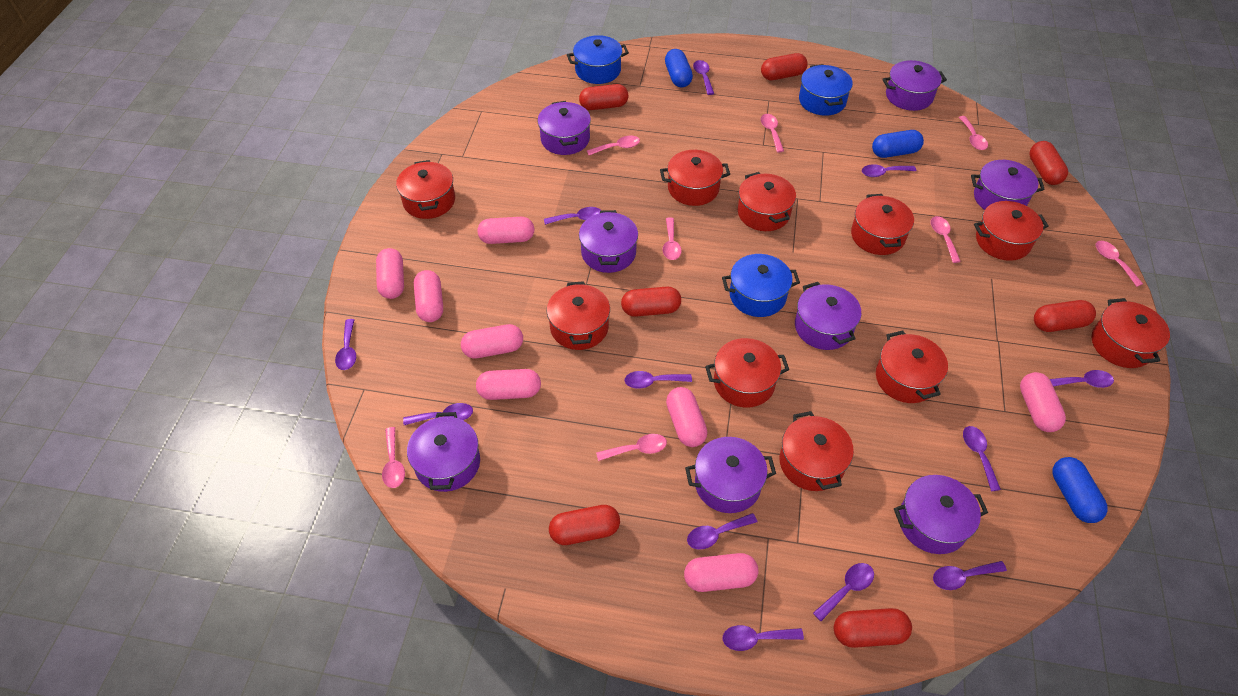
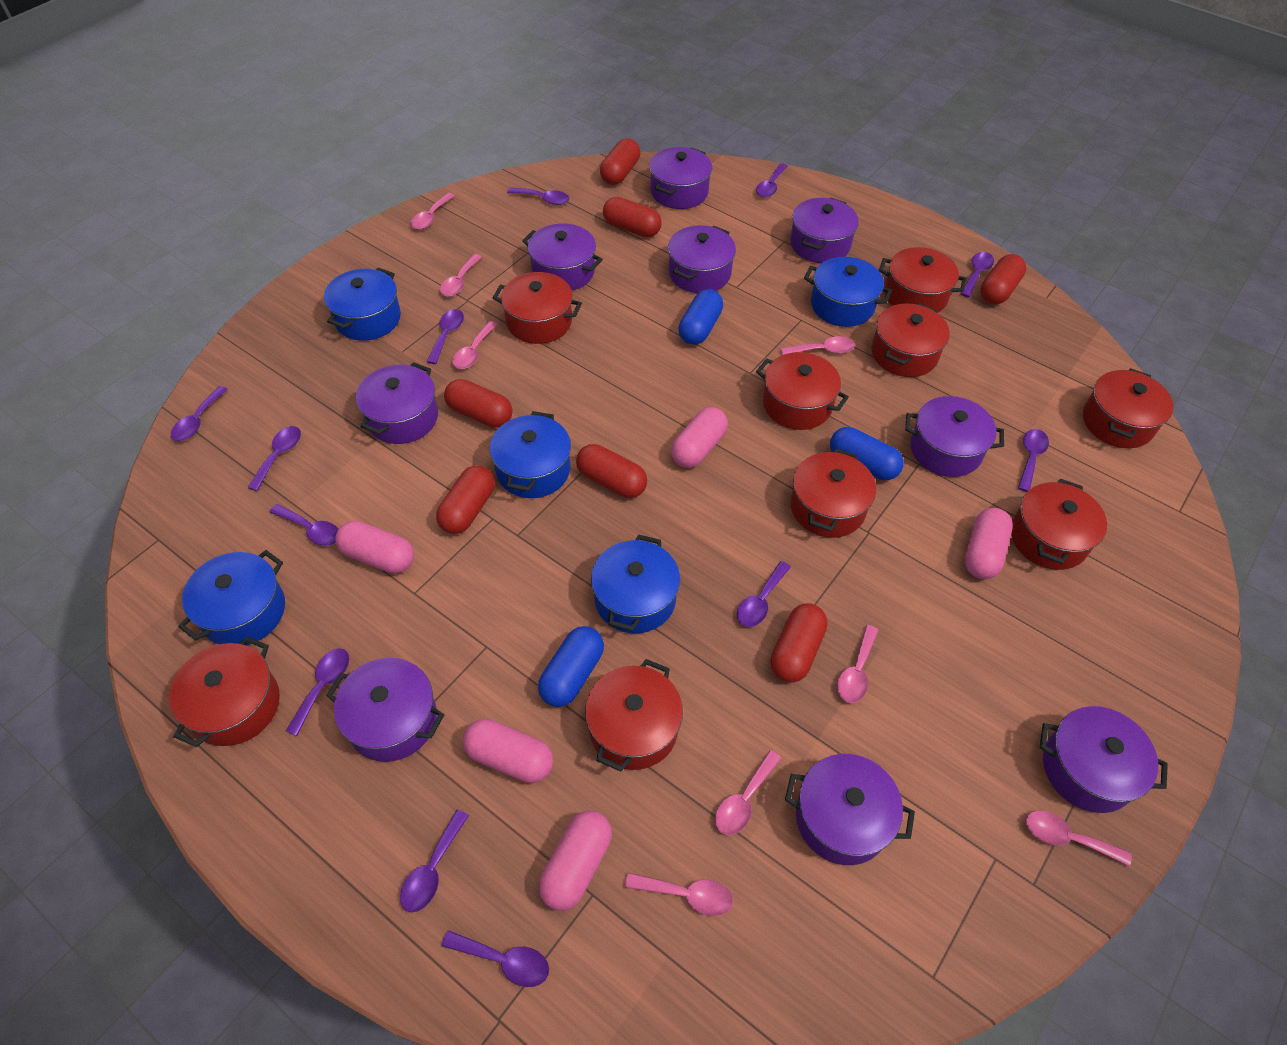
blue pot: [567,35,629,84] [722,254,800,317] [799,64,853,116] = 3 -> [178,550,285,645] [324,268,401,341] [490,411,571,498] [591,534,680,634] [804,257,892,327] = 5
pink capsule: [376,248,404,299] [414,270,443,322] [461,324,523,359] [476,369,541,400] [477,217,535,244] [666,387,707,447] [684,553,759,592] [1020,372,1066,432] = 8 -> [335,520,414,574] [463,719,553,783] [539,810,612,911] [671,407,728,468] [965,508,1013,579] = 5
purple pot: [407,412,480,492] [537,101,591,155] [579,210,638,273] [685,437,776,513] [795,282,861,350] [882,60,947,111] [894,475,988,554] [971,160,1045,210] = 8 -> [326,658,444,762] [356,362,438,444] [522,223,603,290] [649,147,712,209] [668,225,736,293] [785,754,915,865] [790,198,859,263] [905,396,1004,477] [1040,706,1168,813] = 9
red pot: [396,160,455,219] [547,281,610,350] [660,150,730,206] [705,338,789,408] [738,172,796,231] [779,411,854,491] [851,194,914,255] [876,331,948,403] [974,201,1049,261] [1092,298,1170,368] = 10 -> [169,636,280,747] [493,272,582,344] [585,659,683,772] [756,352,849,430] [790,448,876,538] [872,303,950,377] [879,247,967,313] [1011,479,1107,570] [1083,368,1174,448] = 9

